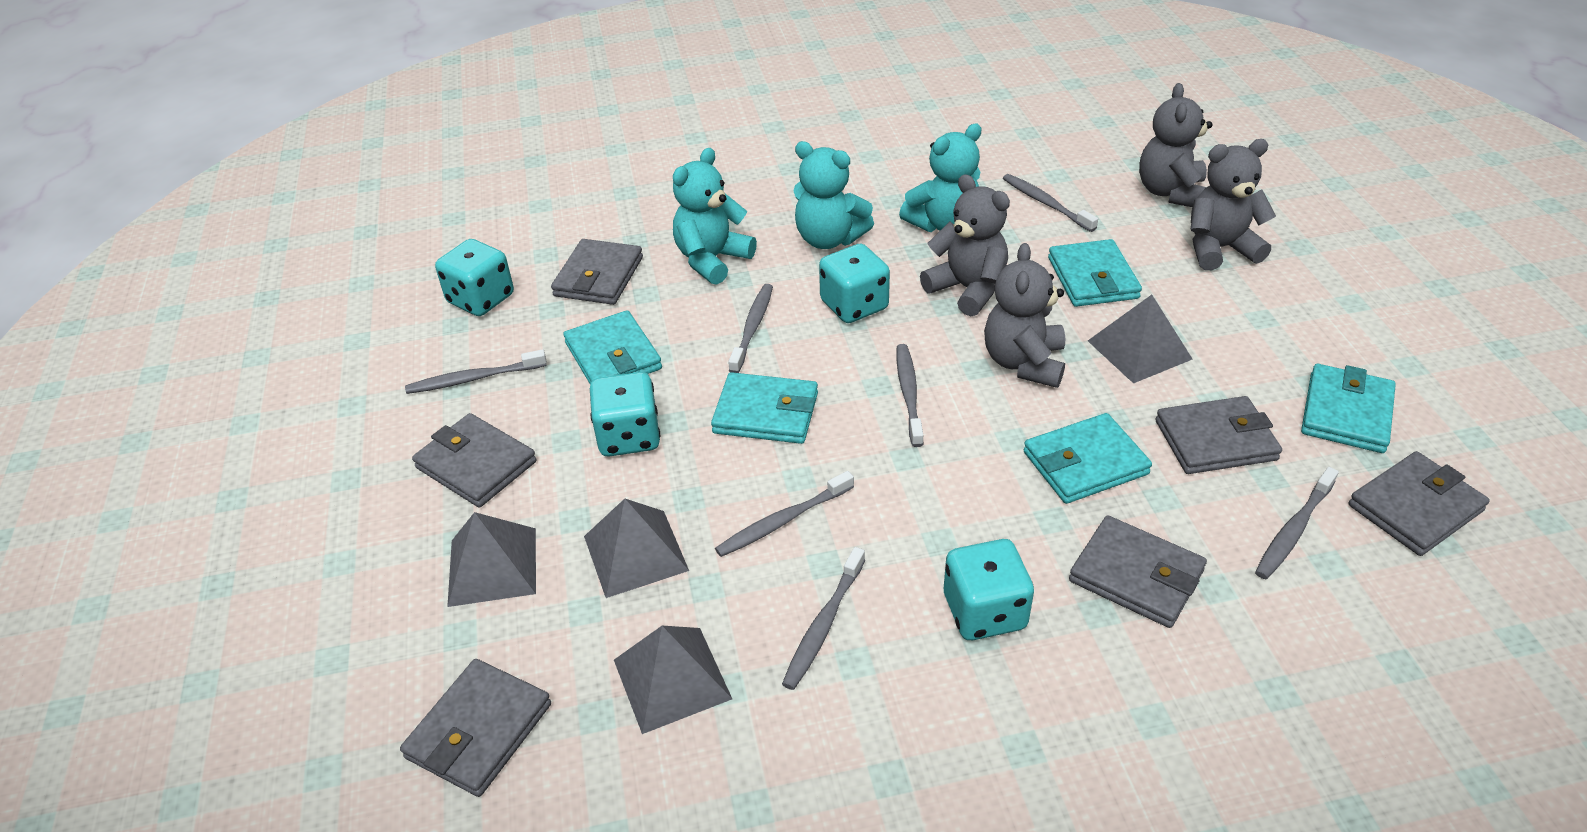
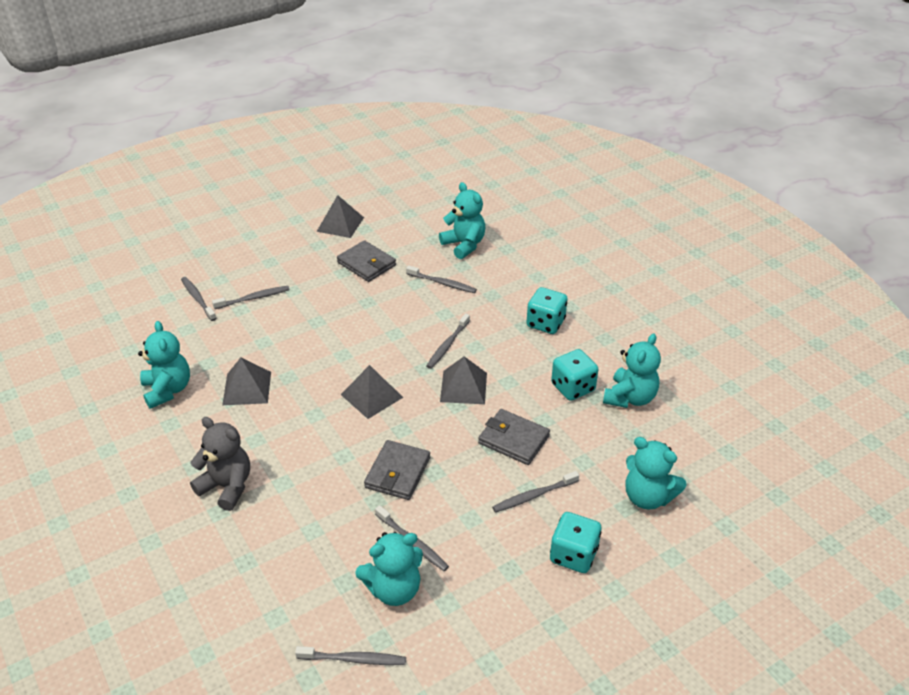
grey teddy bear: [920,174,1010,316] [984,243,1065,388] [1139,83,1213,207] [1190,139,1276,270] = 4 -> [190,417,250,511] = 1
grey wallet: [400,659,551,797] [412,413,537,507] [551,239,643,305] [1069,516,1207,628] [1156,396,1282,474] [1349,451,1490,556] = 6 -> [337,240,396,282] [364,440,430,500] [478,409,550,465] = 3
turquoise dice: [435,239,514,316] [590,372,660,456] [819,244,890,323] [944,539,1034,640] = 4 -> [527,287,568,334] [550,512,601,573] [551,349,599,401] = 3
turquoise teddy bear: [673,148,757,285] [793,141,874,249] [899,124,982,232] = 3 -> [138,321,190,409] [355,532,423,606] [439,182,486,259] [603,333,661,408] [625,437,687,510] = 5
turquoise wallet: [563,310,662,384] [711,372,818,444] [1024,413,1152,504] [1048,239,1142,307] [1301,364,1396,453] = 5 -> none = 0

